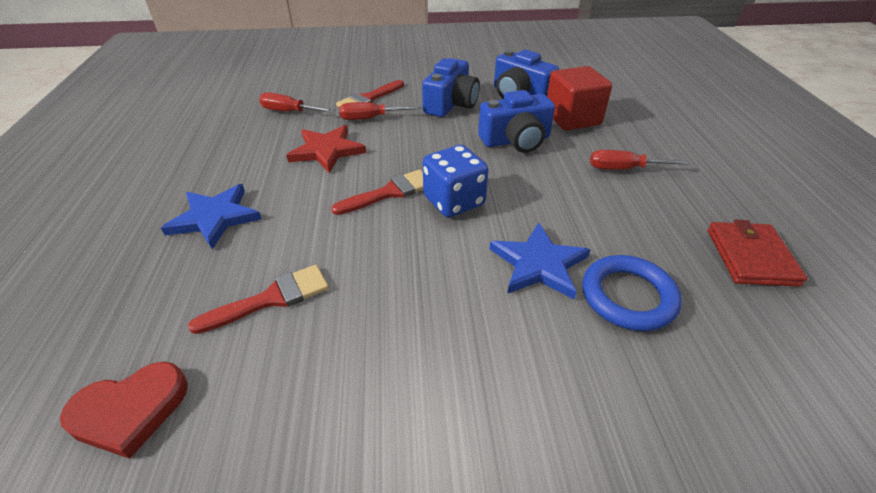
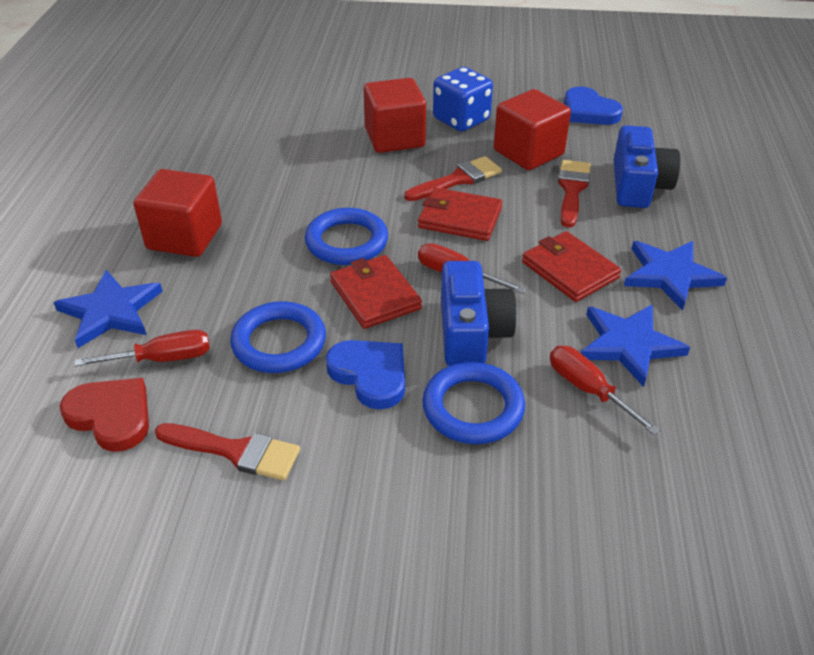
blue camera: [422,58,480,117] [478,90,555,153] [494,50,559,99] = 3 -> [441,261,517,366] [614,125,681,208] = 2
blue heart: none = 0 -> [326,340,405,410] [564,86,623,125] = 2
blue ring: [582,255,682,331] = 1 -> [230,301,326,373] [305,208,388,265] [422,362,525,444] = 3
blue star: [161,184,262,249] [489,223,590,299] = 2 -> [54,270,163,348] [580,305,690,387] [624,241,727,311] = 3
red cube: [547,66,612,131] = 1 -> [133,169,222,257] [364,78,426,153] [494,89,571,170] = 3
red star: [286,125,366,173] = 1 -> none = 0
red wallet: [708,220,808,287] = 1 -> [330,255,422,329] [418,188,502,241] [522,231,621,302] = 3

